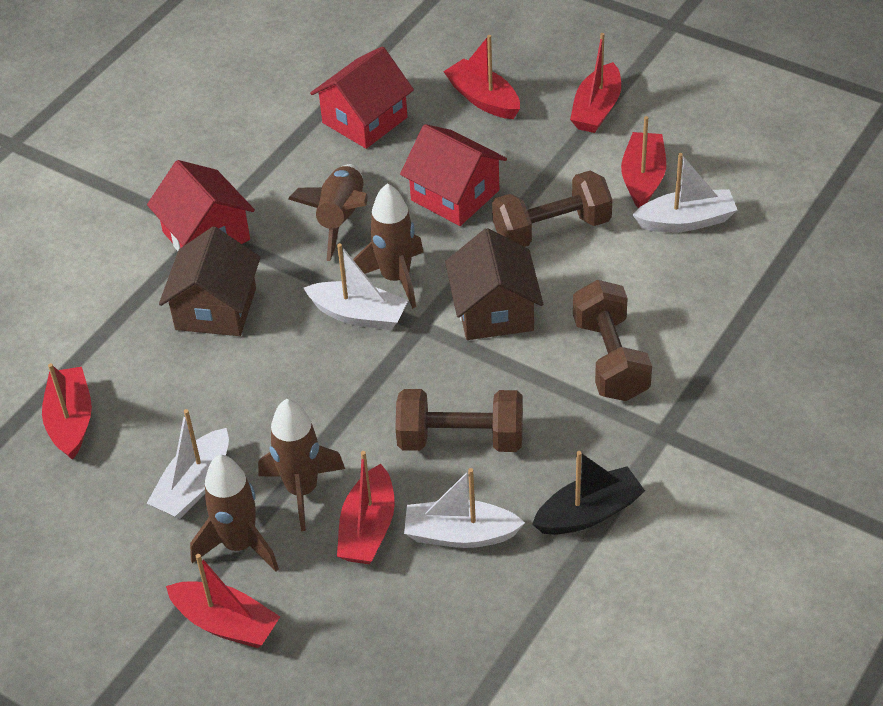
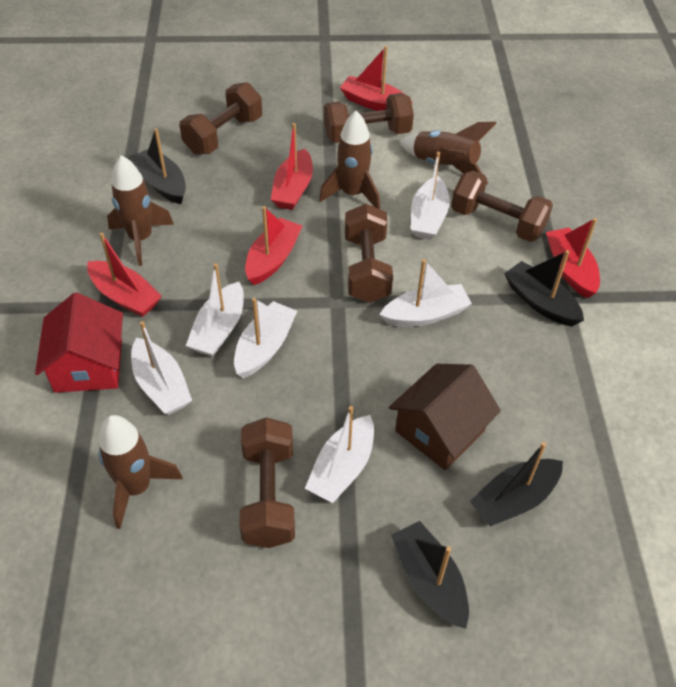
black boat: [532,451,645,535] = 1 -> [132,128,186,204] [391,521,469,629] [470,442,563,526] [504,250,584,326] = 4
brown dumbbell: [395,389,523,452] [492,171,612,247] [573,280,652,401] = 3 -> [179,82,262,155] [239,417,295,548] [324,93,414,143] [345,204,393,303] [451,171,553,242] = 5
brown house: [159,226,260,336] [445,228,543,340] = 2 -> [389,364,501,470] = 1
red boat: [42,363,92,460] [166,554,280,648] [337,451,395,564] [443,35,520,119] [570,33,621,133] [621,116,666,208] = 6 -> [87,232,162,317] [245,206,302,285] [271,123,313,210] [340,46,412,111] [546,218,600,299] = 5
red house: [147,160,255,251] [310,46,414,149] [400,124,507,226] = 3 -> [35,292,123,393] = 1
white boat: [147,409,229,519] [304,243,408,330] [404,468,525,548] [633,153,737,232] = 4 -> [131,321,192,415] [186,263,244,357] [234,298,297,378] [305,406,374,503] [379,259,472,327] [411,152,450,240] = 6

